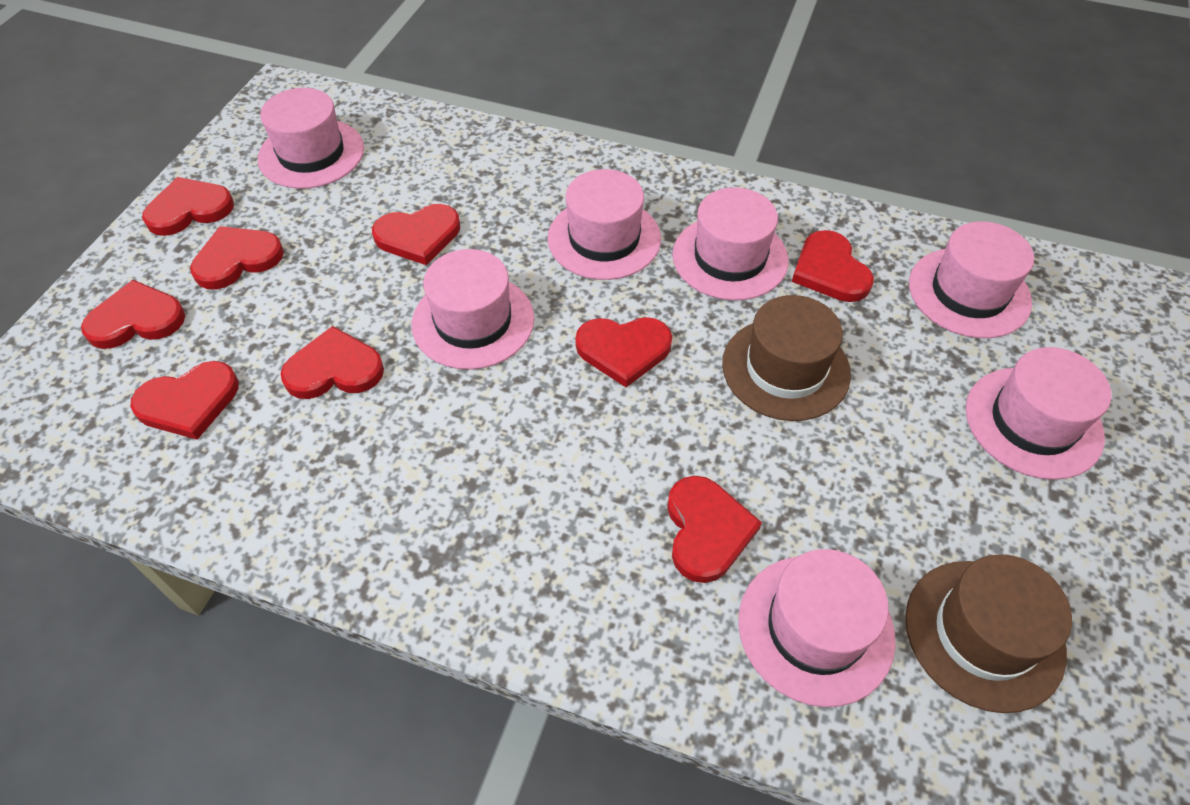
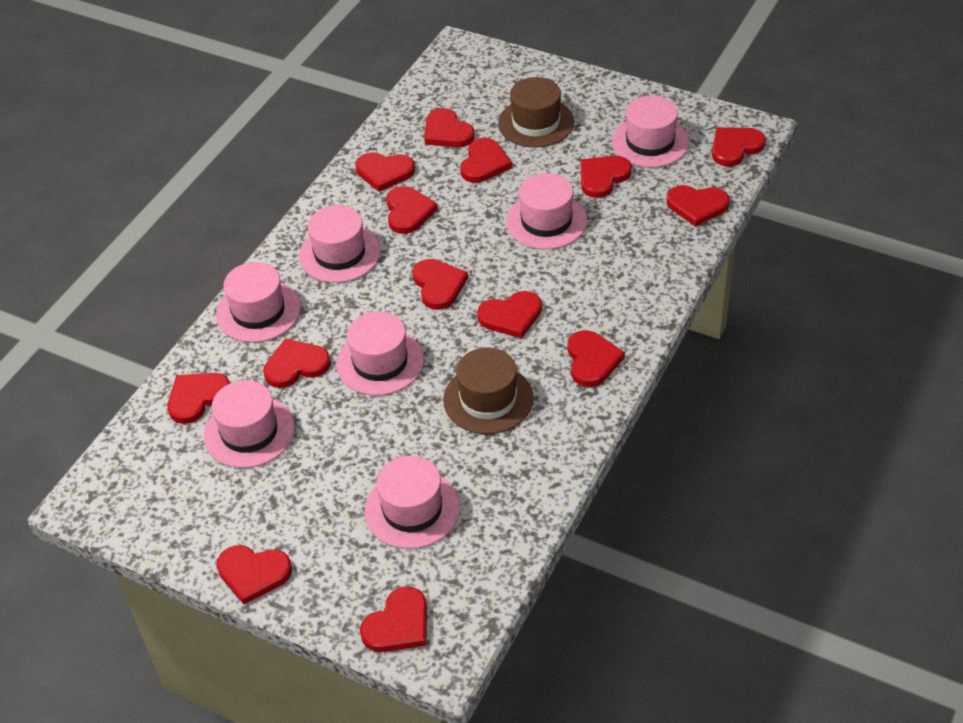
red heart: [81,280,185,349] [130,361,239,440] [142,177,234,236] [190,226,284,290] [280,326,384,399] [372,204,460,265] [575,317,672,387] [667,476,762,583] [792,230,874,302] = 9 -> [167,373,230,424] [217,545,292,604] [263,339,331,388] [355,152,415,192] [360,586,427,652] [386,186,438,234] [412,259,468,310] [424,108,475,147] [460,138,512,183] [477,291,542,338] [568,330,625,387] [581,156,632,198] [666,185,730,227] [712,127,766,166] = 14

